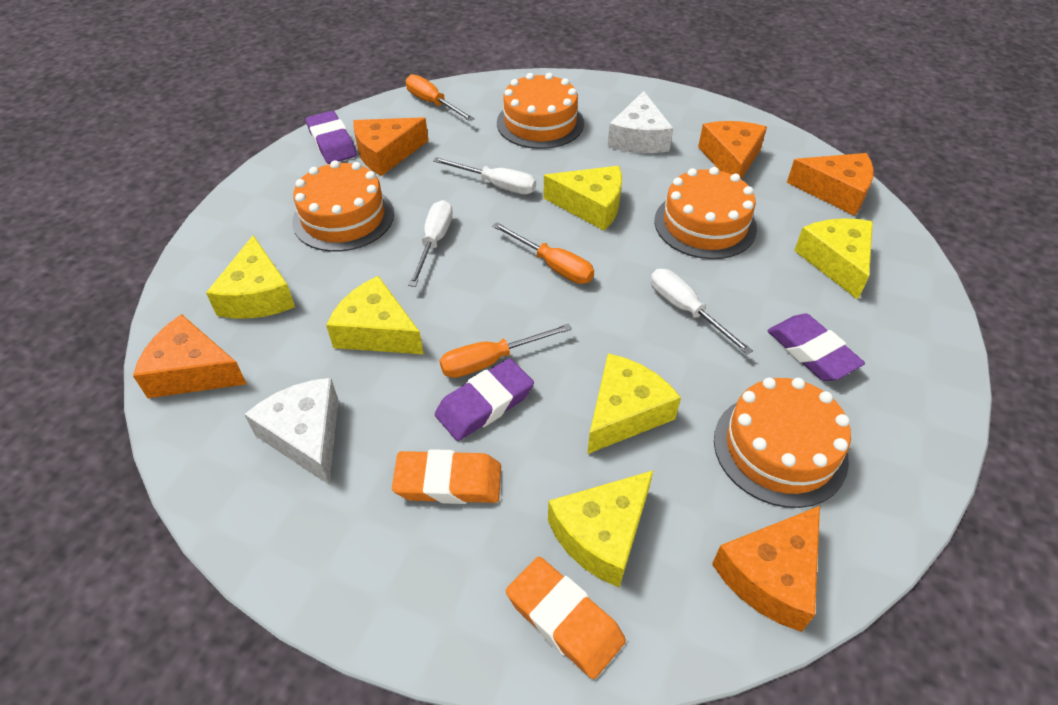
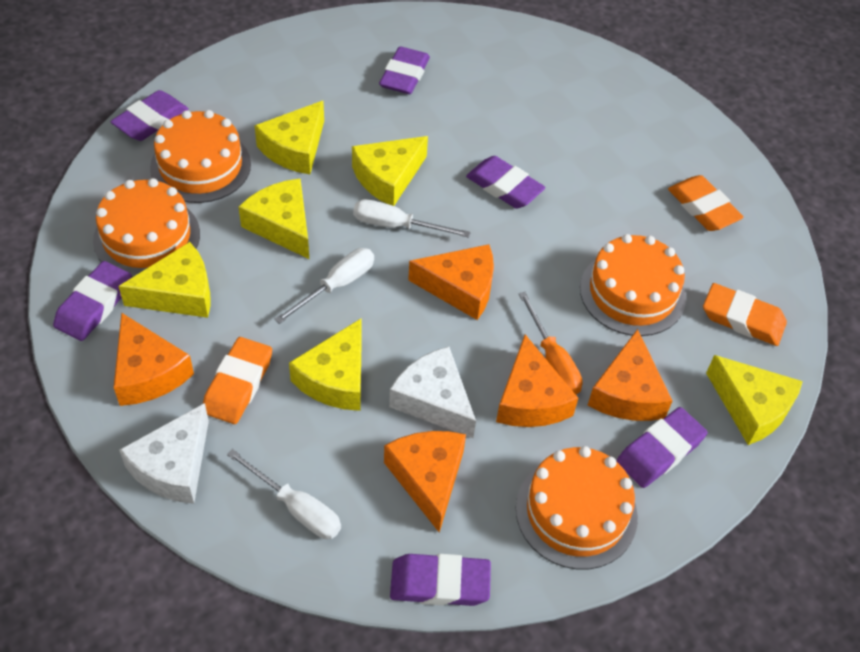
orange eraser: [392,449,501,504] [506,557,626,679] = 2 -> [203,337,272,424] [668,175,744,231] [703,283,787,346] = 3
orange screwdriver: [406,74,475,121] [440,324,572,378] [492,222,594,284] = 3 -> [519,292,583,394] = 1
purple eraser: [306,111,357,164] [435,358,534,441] [768,314,865,381] = 3 -> [53,261,132,341] [110,90,189,141] [379,46,430,94] [390,554,491,606] [466,156,545,209] [616,407,707,488] = 6

